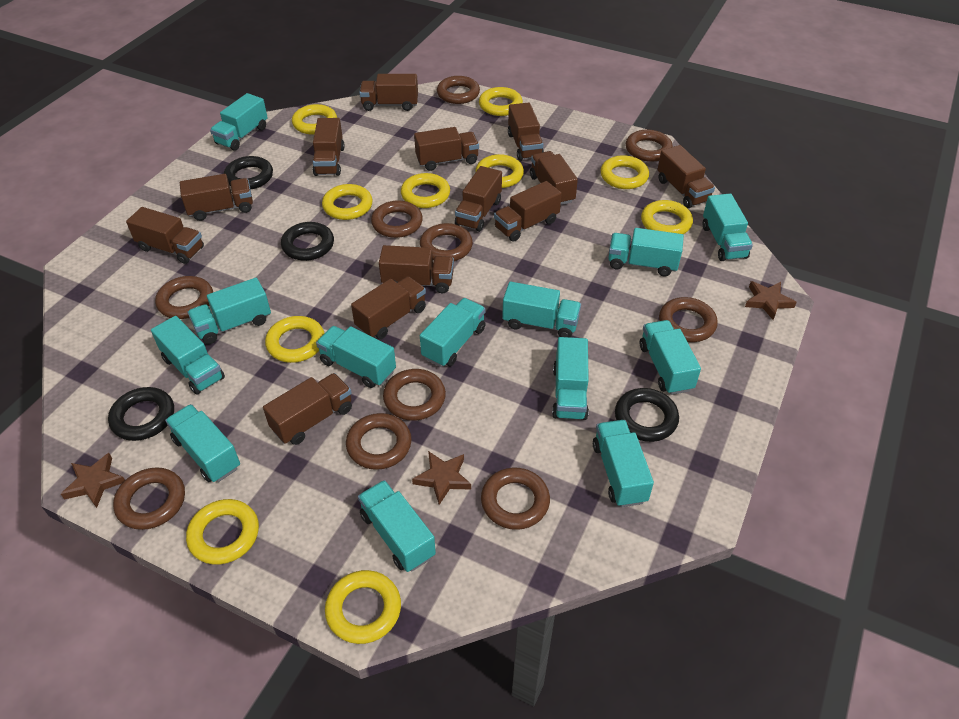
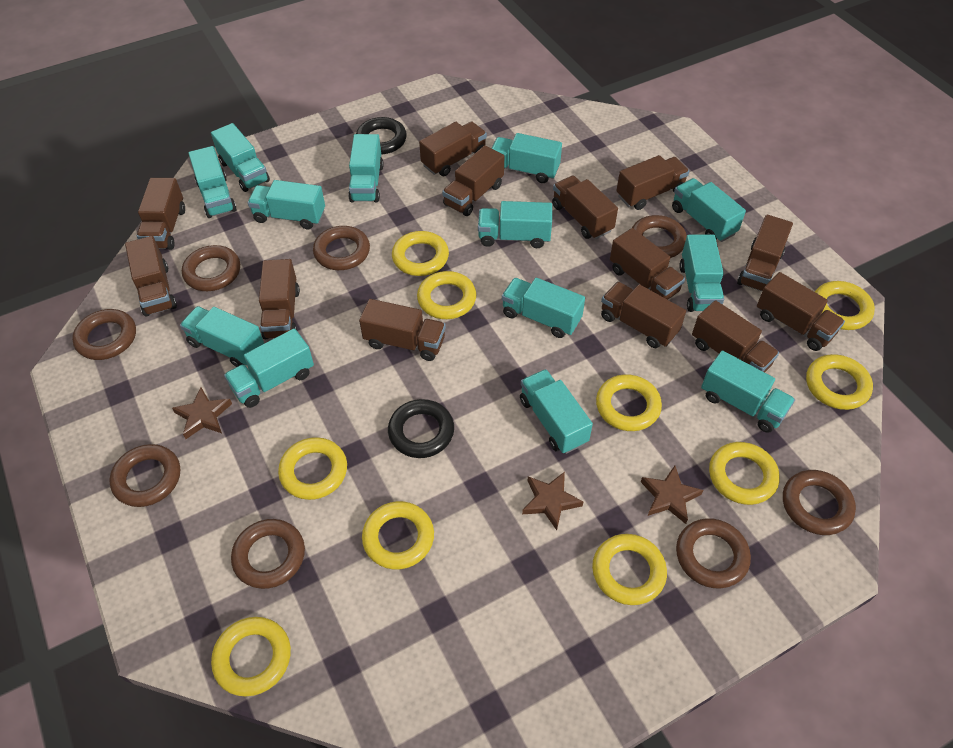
black ring: [108,387,174,441] [224,156,273,189] [281,222,334,261] [615,388,679,442] = 4 -> [356,117,407,154] [388,399,454,458] = 2
brown ring: [113,467,185,530] [155,276,213,319] [346,413,411,470] [371,200,423,238] [383,369,446,421] [420,223,473,261] [437,76,480,104] [481,467,550,530] [626,130,673,162] [659,297,718,342] = 10 -> [72,309,136,360] [109,444,180,507] [182,245,240,291] [231,519,305,589] [313,226,370,270] [632,215,687,258] [676,518,751,588] [783,470,856,535] = 8

